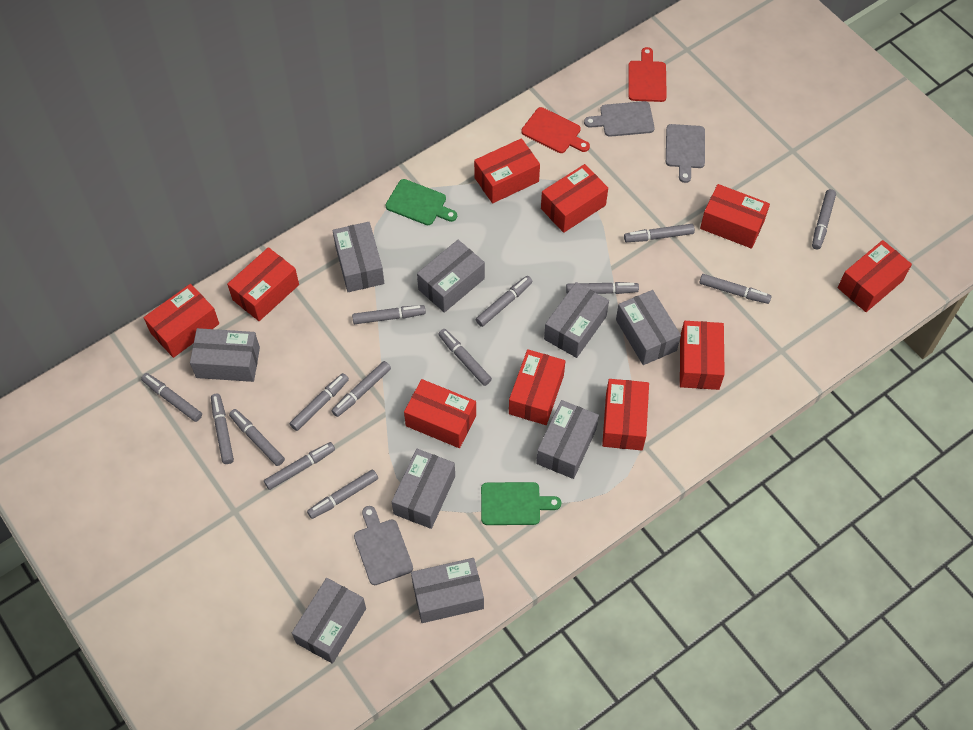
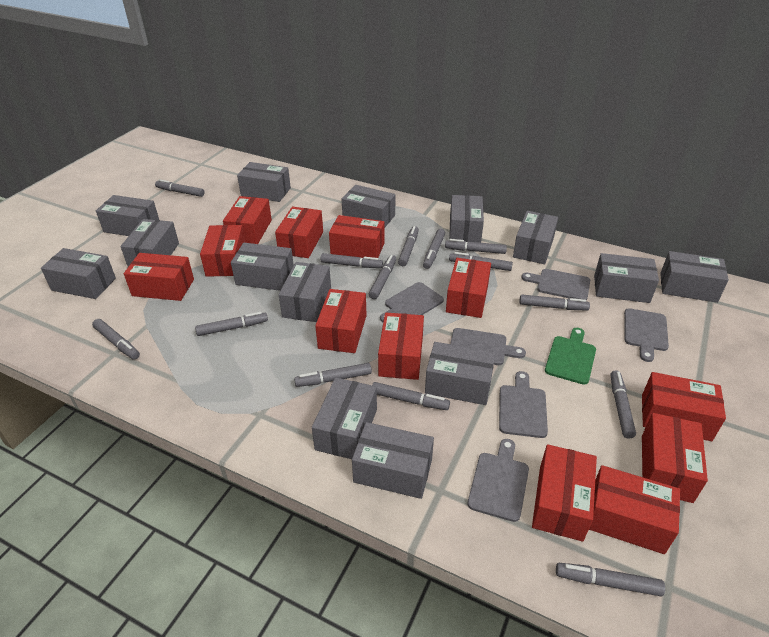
green cutting board: [386,179,457,225] [481,482,561,525] = 2 -> [545,328,596,385] = 1
grey box: [190,328,260,382] [292,578,366,664] [333,222,384,292] [392,449,455,529] [411,558,484,623] [417,240,485,313] [536,400,599,479] [544,282,609,358] [616,290,681,365] = 9 -> [41,248,116,299] [96,195,159,236] [120,219,179,267] [231,243,294,291] [237,162,291,202] [279,262,331,322] [312,378,377,459] [342,185,396,227] [352,422,434,499] [425,342,495,405] [449,195,484,243] [513,211,558,264] [594,253,659,303] [660,251,729,303] = 14
grey cutting board: [354,506,413,585] [584,101,655,137] [666,124,705,183] = 3 -> [380,282,444,322] [450,328,526,365] [467,439,529,522] [499,371,548,438] [521,269,590,300] [624,308,669,362] = 6
red box: [143,284,219,358] [227,247,299,321] [404,379,476,448] [474,138,540,204] [509,349,565,425] [541,164,608,233] [602,379,649,450] [680,321,725,390] [700,184,770,249] [838,240,912,312] = 10 -> [124,253,194,301] [200,225,245,277] [223,196,272,244] [275,207,323,258] [315,289,367,353] [329,215,385,258] [378,313,424,380] [446,258,491,318] [532,444,597,542] [589,465,680,554] [642,372,726,441] [642,413,708,503] = 12
red cutting board: [521,107,590,153] [628,47,667,102] = 2 -> none = 0

